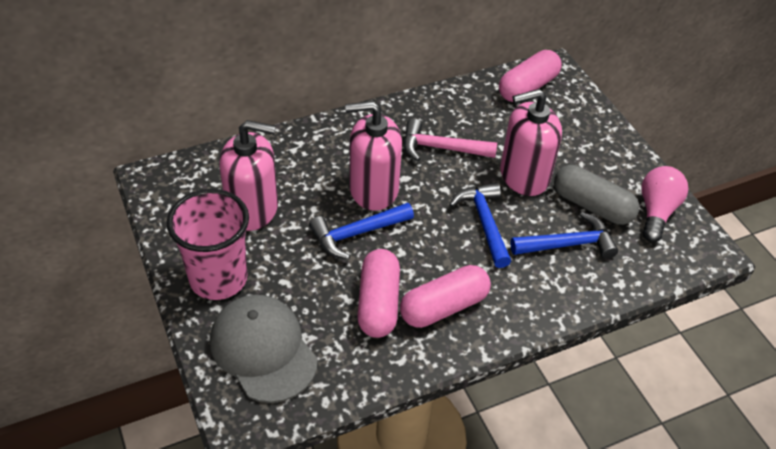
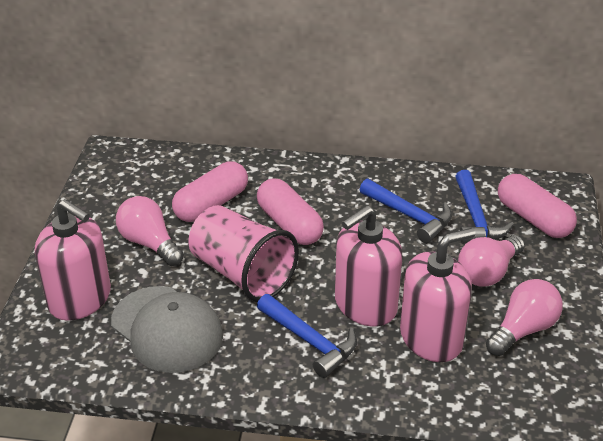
grey capsule: [554,165,639,225] = 1 -> none = 0
pink hammer: [404,118,497,161] = 1 -> none = 0
pink light bulb: [641,166,689,242] = 1 -> [116,196,184,266] [458,235,525,286] [486,279,563,356] = 3

